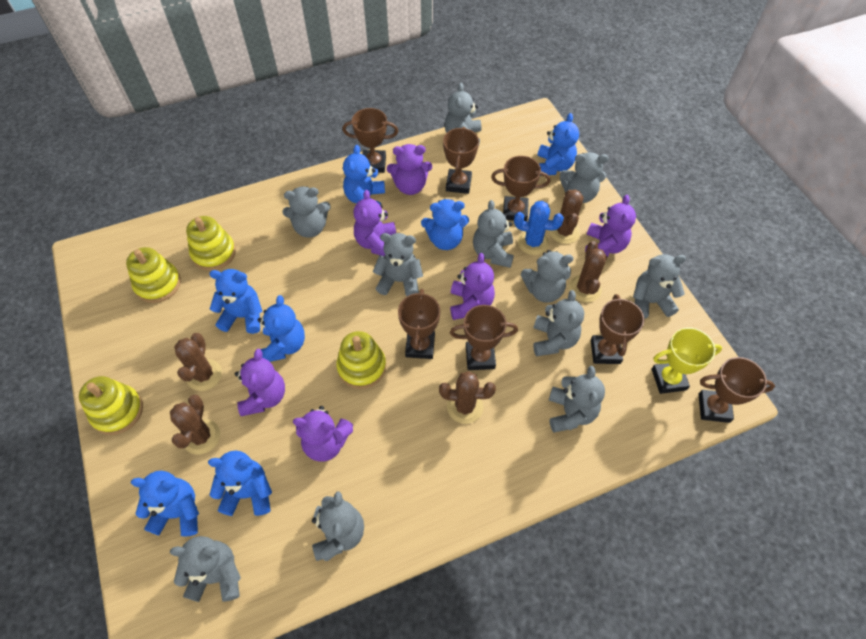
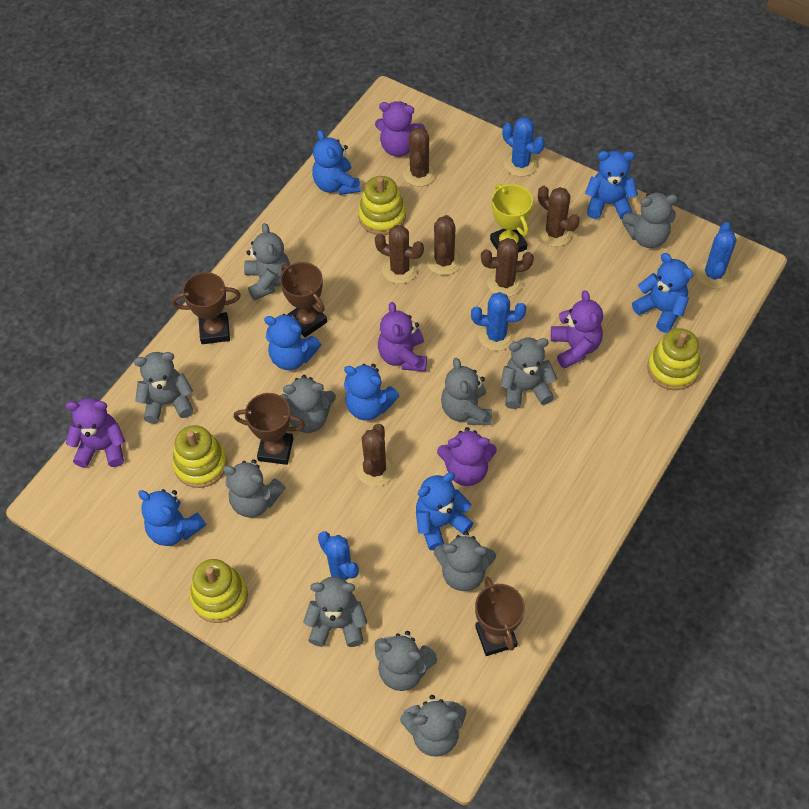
blue cactus: [514,201,564,255] = 1 -> [318,531,361,586] [471,292,526,351] [502,117,545,177] [696,222,736,289] = 4
brown cactus: [170,395,220,455] [174,333,222,391] [439,371,496,424] [549,189,584,244] [569,241,607,302] = 5 -> [356,424,395,487] [375,225,424,284] [403,127,436,186] [427,215,462,275] [481,238,534,297] [538,186,580,247] = 6
brown trophy: [342,108,398,173] [398,289,440,359] [443,127,479,194] [450,305,518,370] [491,156,550,221] [591,294,644,364] [699,357,775,423] = 7 -> [172,272,241,344] [234,393,305,465] [280,262,327,337] [475,577,525,656] = 4
purple teddy bear: [235,349,285,416] [293,406,353,462] [354,190,396,256] [387,144,432,195] [450,253,495,320] [585,195,636,257] = 6 -> [65,398,125,468] [375,101,425,157] [378,302,427,371] [437,427,497,486] [551,290,603,369] = 5

